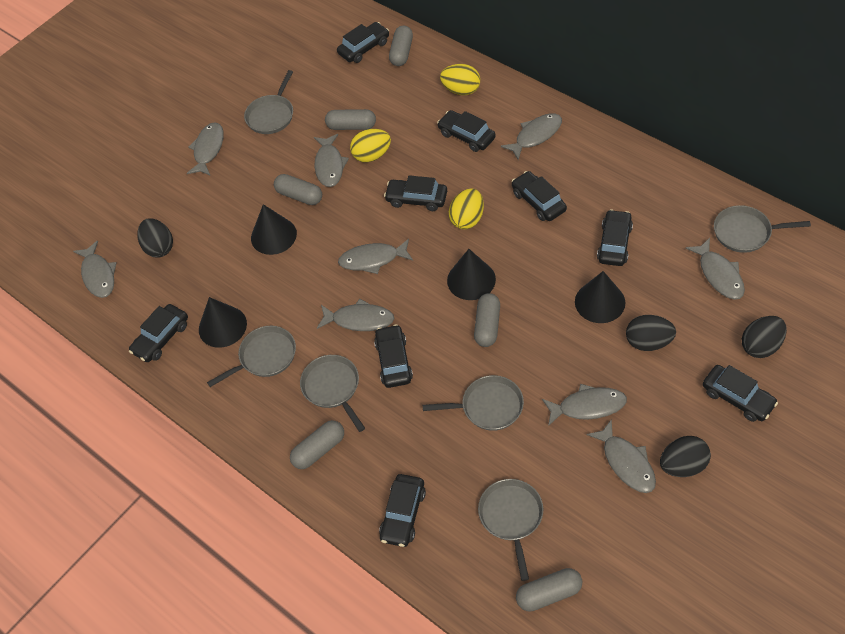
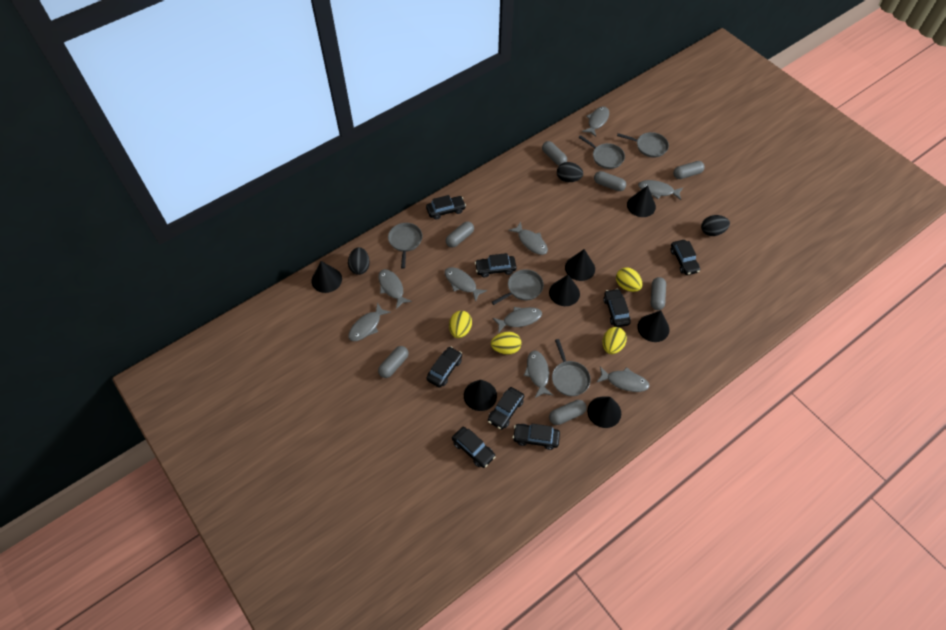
black car: [129,304,188,362] [337,22,389,63] [374,324,413,388] [379,474,426,547] [384,175,447,211] [437,110,496,152] [512,171,567,221] [597,209,633,266] [703,365,778,422] = 9 -> [426,195,466,220] [426,347,462,388] [452,426,496,468] [475,253,516,277] [488,387,524,430] [513,424,560,450] [603,289,631,327] [670,240,700,275] = 8
black cone: [199,297,247,348] [251,204,297,255] [447,249,496,300] [575,271,625,323] = 4 -> [311,261,342,293] [464,380,497,411] [549,275,580,306] [565,249,595,281] [587,397,621,428] [627,185,656,217] [637,310,670,342] = 7
black egg: [137,218,173,257] [626,315,676,351] [660,436,711,477] [742,316,787,358] = 4 -> [348,247,370,275] [557,162,583,182] [701,215,730,236] = 3
grey capsule: [274,174,322,205] [290,420,344,469] [325,109,376,130] [389,26,413,66] [474,293,500,347] [516,568,582,612] = 6 -> [378,346,409,378] [446,221,474,248] [542,141,567,166] [549,400,587,425] [594,171,626,191] [651,277,666,310] [673,161,705,179] = 7
grey pan: [207,325,296,387] [244,70,293,134] [300,355,365,432] [423,375,524,431] [478,479,543,581] [714,205,811,253] = 6 -> [388,223,422,269] [492,269,544,305] [552,339,591,396] [578,135,625,169] [617,132,669,158] = 5
yellow egg: [350,129,391,163] [440,64,480,95] [449,188,484,229] = 3 -> [449,311,472,338] [491,332,521,355] [603,327,627,354] [616,267,643,292] = 4

